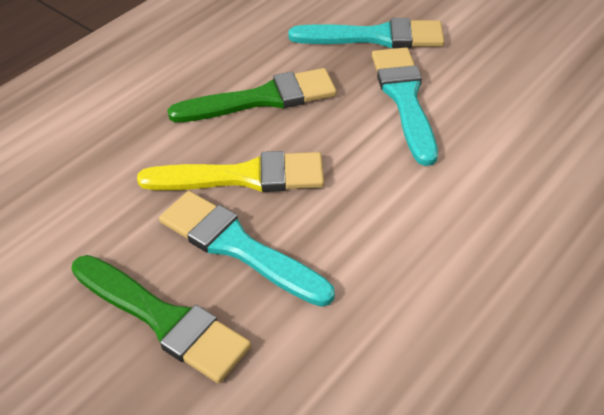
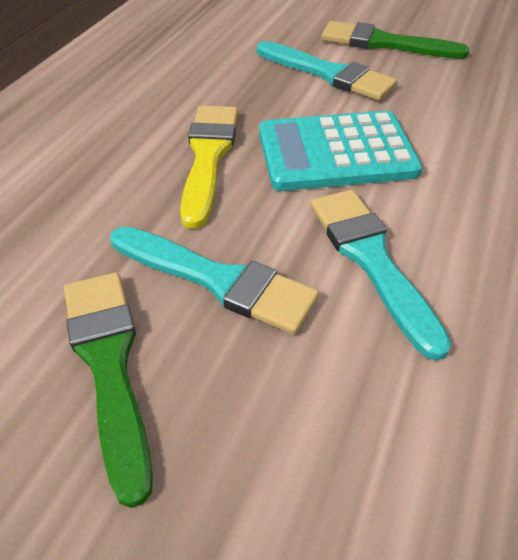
turquoise calculator: none = 0 -> [259,111,422,191] = 1

